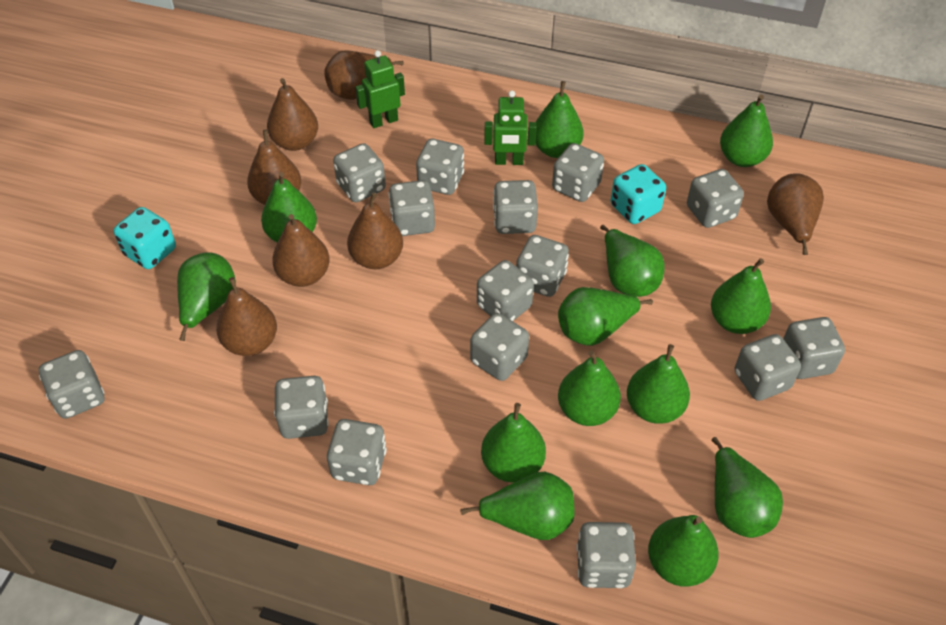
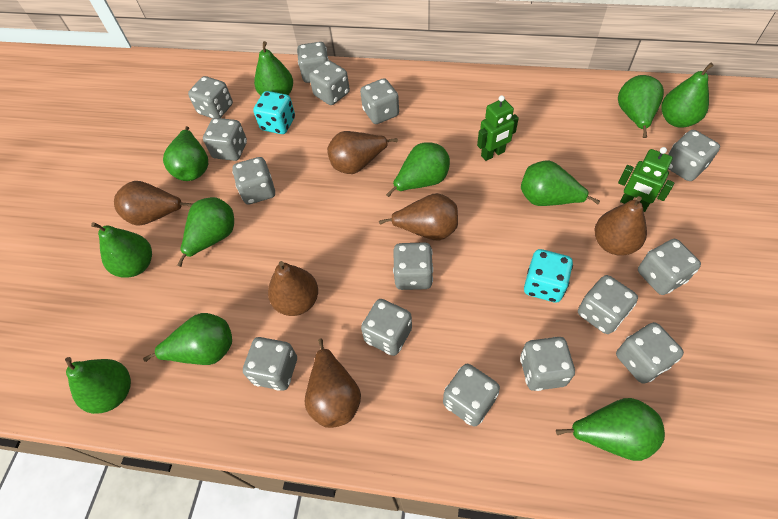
brown pear: [216,277,277,356] [247,130,301,205] [267,78,318,151] [272,214,330,287] [324,50,404,100] [347,193,403,269] [767,173,824,255] = 7 -> [114,181,193,225] [268,261,318,316] [304,339,361,428] [327,131,398,174] [379,193,458,241] [595,196,647,255] = 6
green pear: [177,252,236,341] [261,172,317,243] [460,472,574,540] [481,403,546,483] [536,81,584,158] [558,287,653,346] [558,350,621,426] [600,225,664,297] [627,344,690,424] [648,515,719,587] [711,258,771,334] [712,437,783,538] [720,95,773,167] = 13 -> [65,357,131,414] [91,222,152,278] [143,313,232,365] [163,126,208,181] [177,197,234,267] [254,41,293,96] [386,142,450,197] [521,161,600,206] [556,398,665,461] [618,75,664,138] [662,63,714,128] = 11

